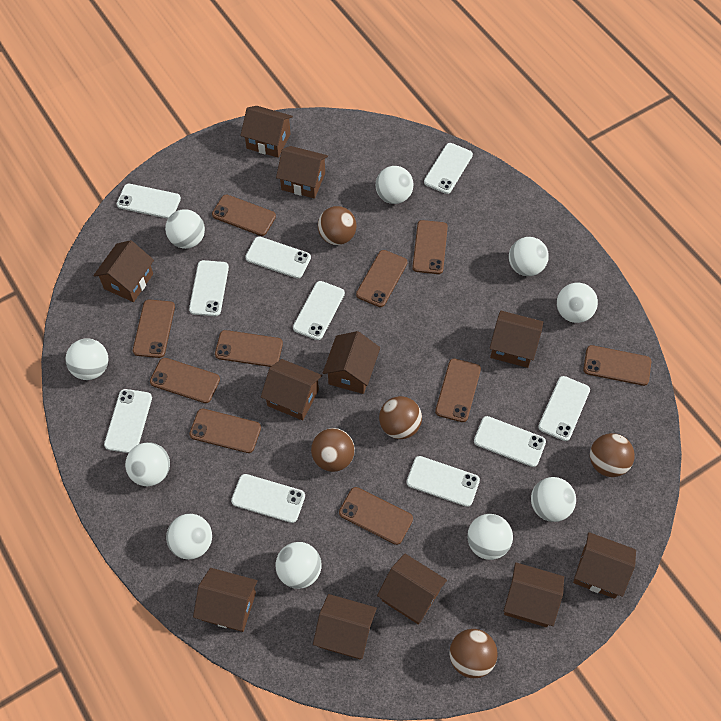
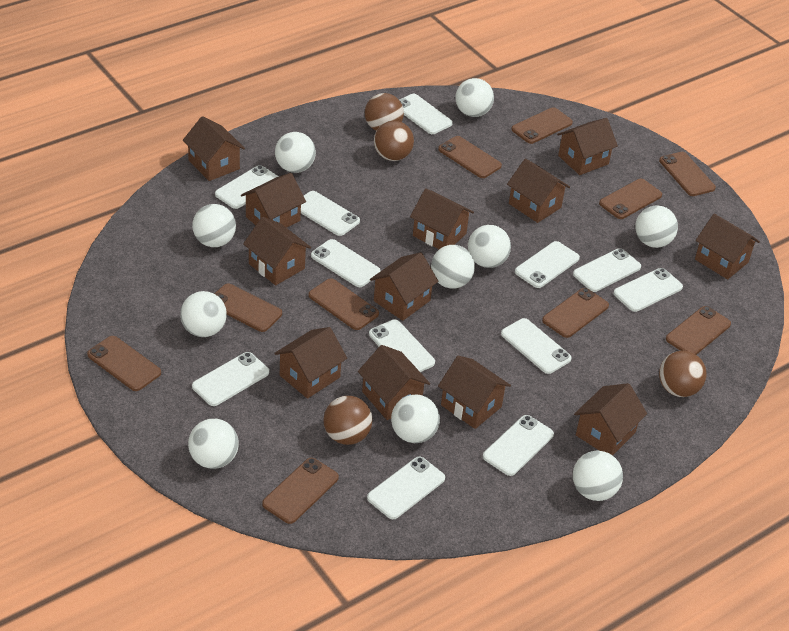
brown ball: [311,428,355,472] [318,206,356,245] [379,396,422,439] [449,629,498,678] [590,433,635,477] = 5 -> [323,396,372,445] [365,93,404,131] [374,121,414,161] [659,351,706,397] = 4
brown house: [93,240,154,302] [193,568,258,632] [241,106,293,158] [261,359,322,420] [276,146,328,199] [313,594,377,659] [323,331,380,394] [377,554,447,625] [490,310,543,368] [504,562,564,627] [573,532,636,599] = 11 -> [183,116,245,181] [241,173,306,228] [243,217,311,285] [274,327,347,399] [358,345,430,420] [370,252,438,321] [410,188,474,249] [438,356,511,429] [507,158,570,223] [557,118,618,175] [574,383,647,456] [695,214,760,279] = 12
white phone: [104,389,152,453] [117,184,181,219] [189,260,229,316] [231,474,305,523] [245,236,311,279] [293,281,345,340] [407,456,480,507] [424,143,473,194] [474,416,546,467] [538,376,590,441] = 10 -> [192,352,269,406] [215,165,279,209] [301,191,360,236] [311,239,380,287] [367,457,445,519] [369,320,435,372] [399,94,453,134] [483,415,554,476] [501,318,572,374] [515,241,580,288] [573,248,641,292] [613,268,683,312] = 12

